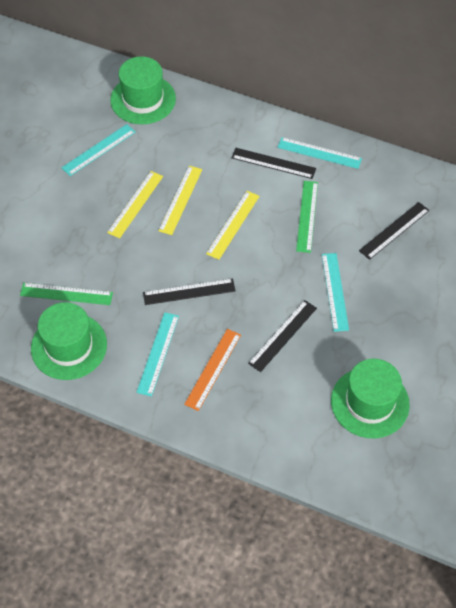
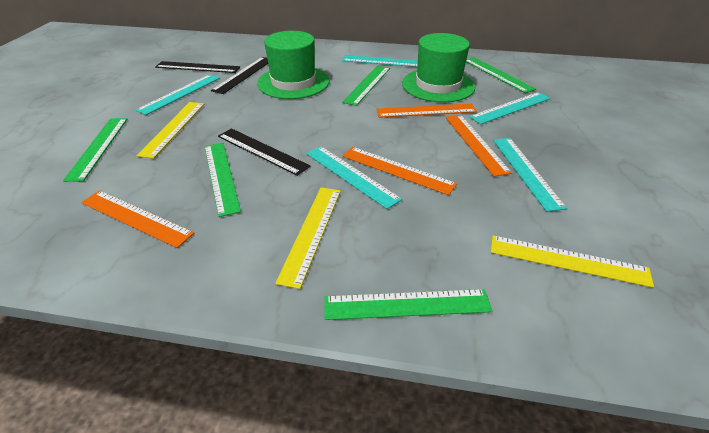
black ruler: [143,279,235,305] [231,148,316,179] [248,300,317,372] [359,202,429,260] = 4 -> [155,61,240,73] [211,57,268,94] [218,128,310,176] = 3
green hat: [31,302,107,380] [110,56,176,124] [331,359,410,438] = 3 -> [257,31,330,99] [402,33,475,102] = 2
green ruler: [20,283,113,305] [296,181,318,253] = 2 -> [63,118,127,182] [205,143,241,217] [324,289,492,320] [342,65,390,106] [466,57,536,93] = 5
orange ruler: [184,329,241,411] = 1 -> [81,190,194,248] [343,147,457,195] [376,104,477,118] [445,115,512,177] = 4
turquoise ruler: [62,124,135,176] [136,312,179,397] [278,137,362,169] [322,253,349,332] = 4 -> [135,74,220,115] [306,146,402,209] [342,55,418,67] [469,92,551,124] [493,138,567,212] = 5

